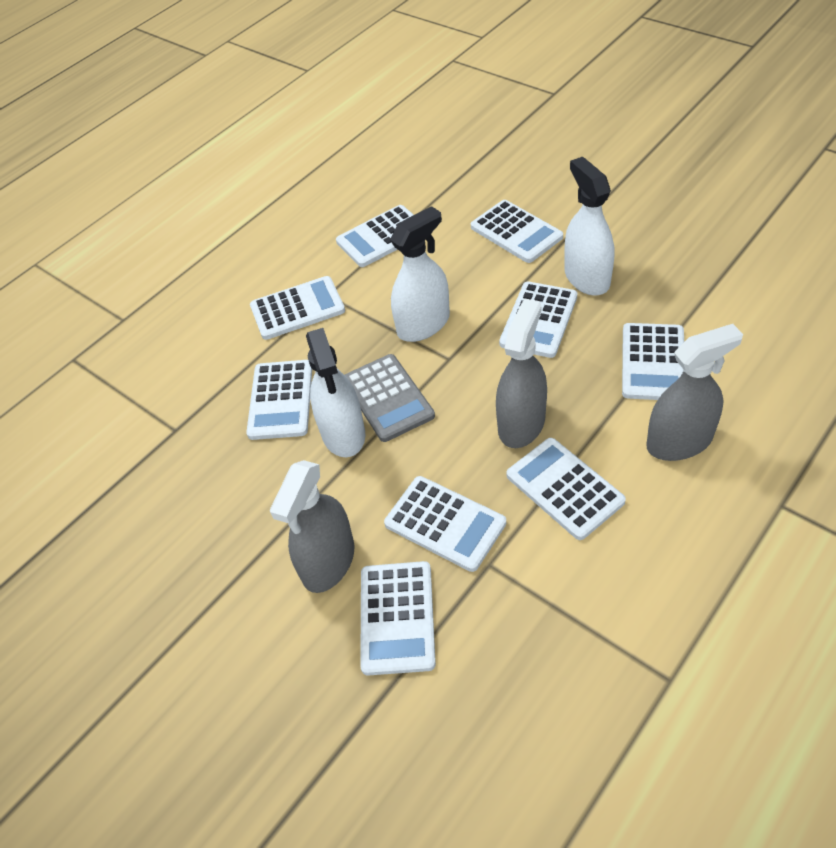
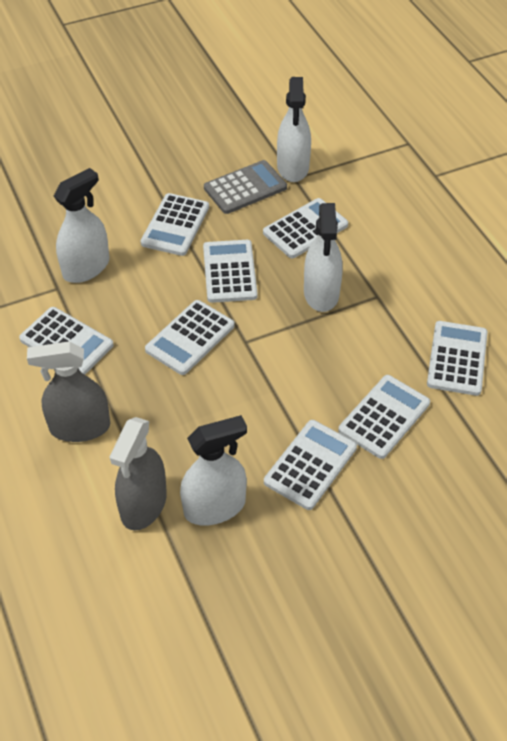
grey spray bottle: [270,460,354,593] [496,298,547,448] [646,324,743,461] = 3 -> [27,341,110,442] [109,417,167,530] = 2
white calculator: [246,360,312,440] [250,276,345,340] [336,205,414,267] [360,561,436,676] [384,476,506,572] [471,200,563,263] [499,281,577,358] [506,438,626,540] [622,323,684,400] = 9 -> [19,307,114,375] [141,193,209,256] [145,300,235,375] [203,240,258,303] [263,198,348,258] [264,420,357,510] [338,375,430,459] [427,321,488,396] = 8
white spray bottle: [306,328,365,457] [390,206,450,342] [564,157,614,295] = 3 -> [54,168,109,283] [180,415,247,526] [277,77,311,182] [304,203,343,312] = 4

